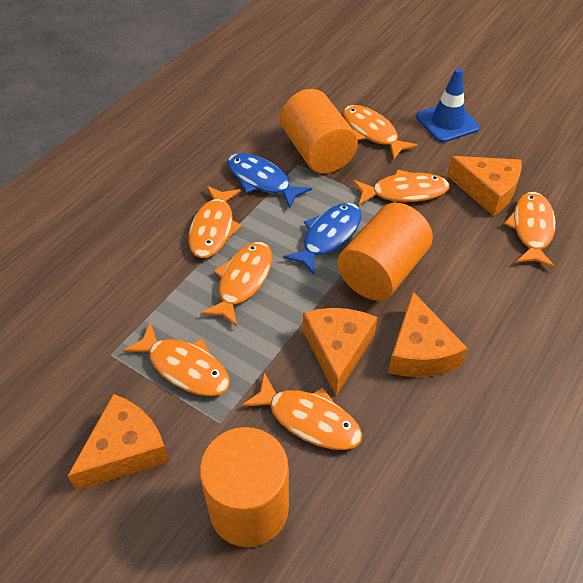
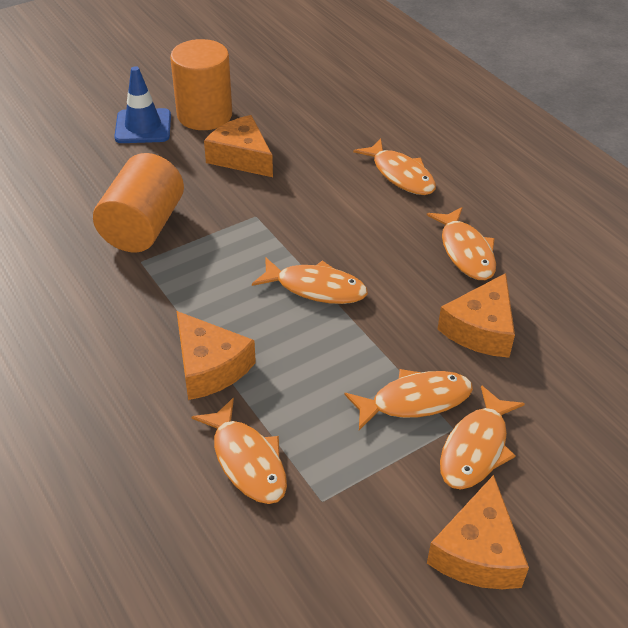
blue fish: [227,153,312,208] [283,203,362,275] = 2 -> none = 0
orange cylinder: [199,427,289,547] [280,89,358,174] [337,203,433,301] = 3 -> [93,153,184,252] [170,39,232,130] = 2
orange fish: [123,323,230,396] [189,186,242,258] [200,242,272,327] [241,373,363,450] [343,105,418,159] [353,169,450,205] [504,192,556,268] = 7 -> [191,397,287,504] [252,257,368,304] [344,369,473,430] [353,138,436,195] [427,207,496,280] [440,385,525,489] = 6

